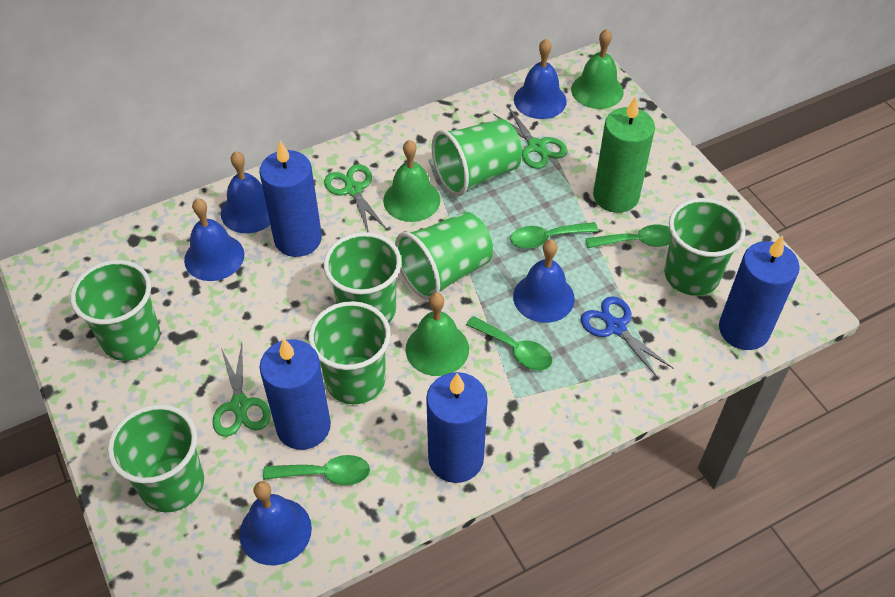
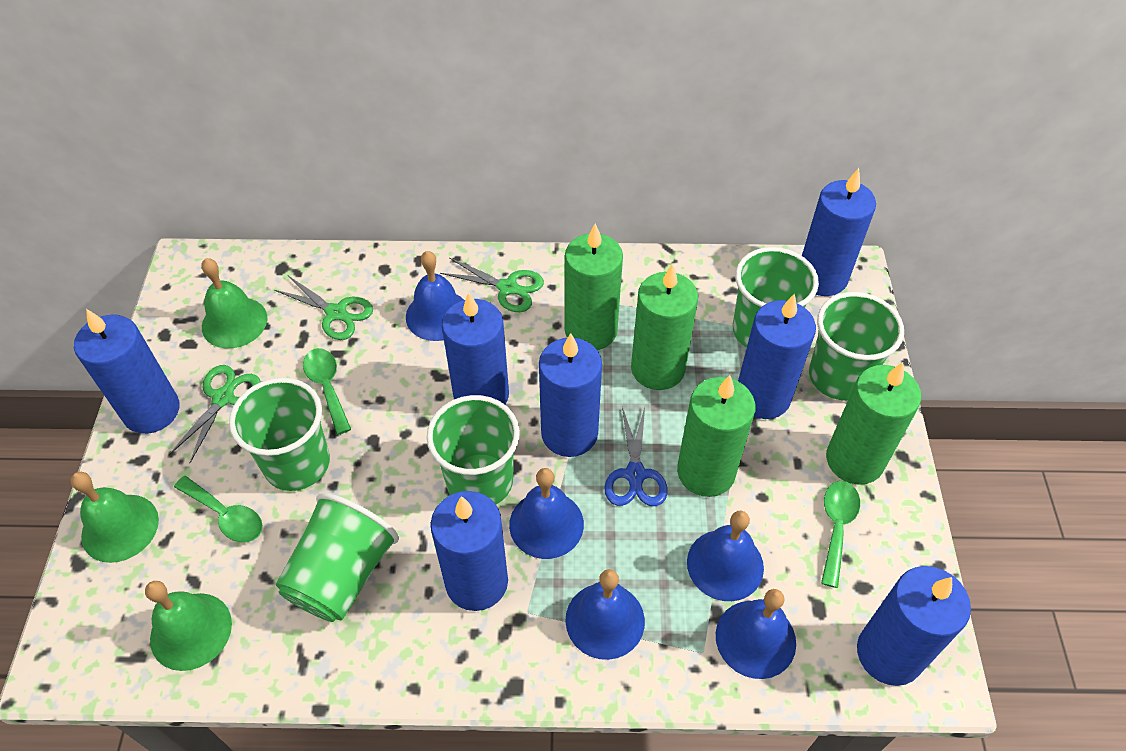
blue candle: [260,141,322,257] [260,338,331,450] [426,372,488,483] [719,235,800,350] = 4 -> [74,309,179,434] [431,491,508,611] [442,292,509,404] [539,333,602,457] [738,293,816,419] [802,168,876,296] [857,566,971,686] = 7
green candle: [593,96,655,213] = 1 -> [565,224,623,350] [631,263,698,390] [677,375,755,497] [826,362,921,485] = 4
green cup: [70,260,160,361] [108,404,204,512] [309,301,391,404] [323,232,402,323] [395,212,493,300] [431,119,522,196] [664,198,746,296] = 7 -> [229,378,330,491] [276,493,399,622] [427,395,520,505] [733,247,819,348] [809,292,904,400] = 5
green spoon: [263,455,370,485] [466,316,552,370] [510,222,598,249] [586,224,671,248] = 4 -> [174,476,263,542] [303,348,351,435] [821,481,860,588] = 3

